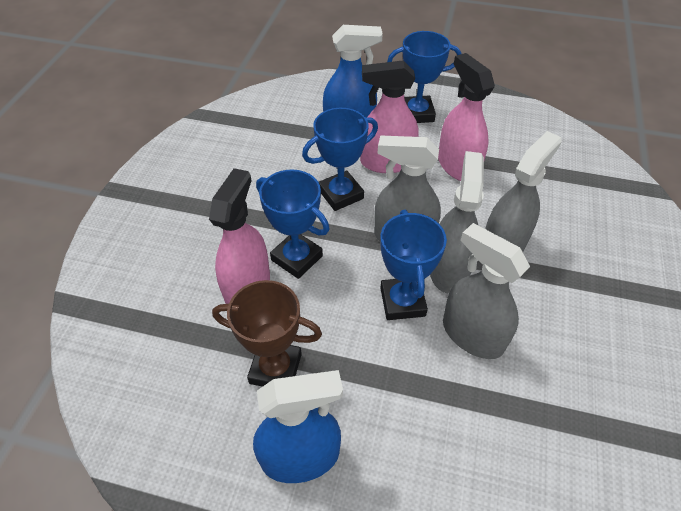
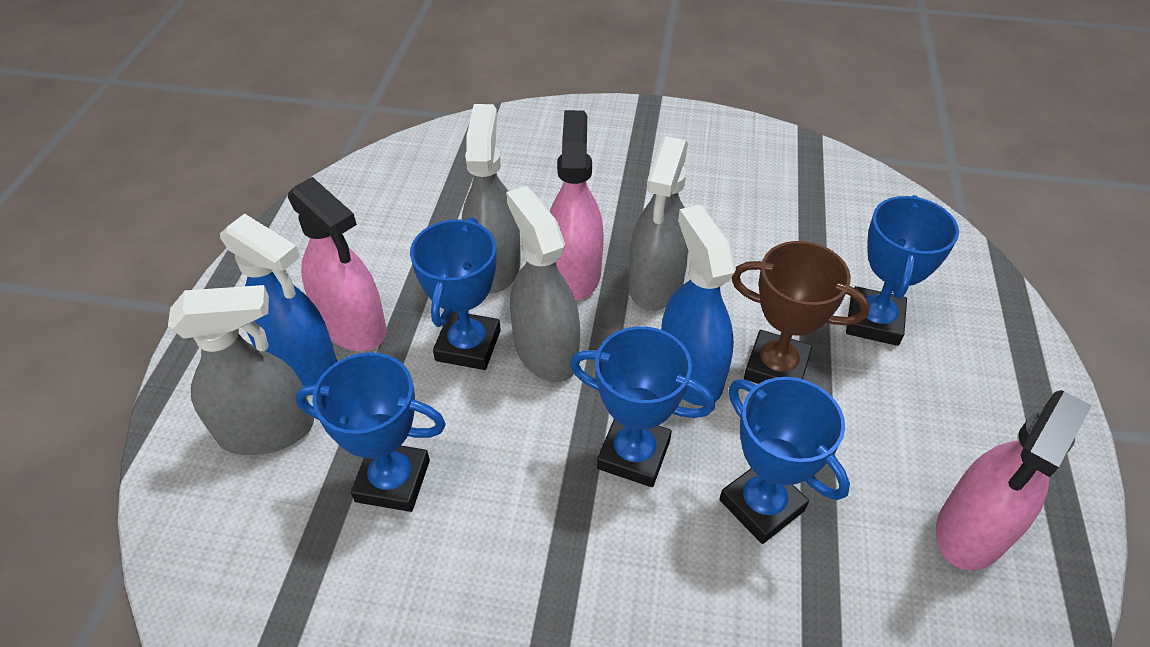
blue trophy: [256,169,330,279] [302,108,378,211] [380,210,447,320] [387,31,462,123] = 4 -> [295,352,446,512] [410,217,501,370] [570,326,715,487] [719,377,850,544] [846,195,959,346] = 5

